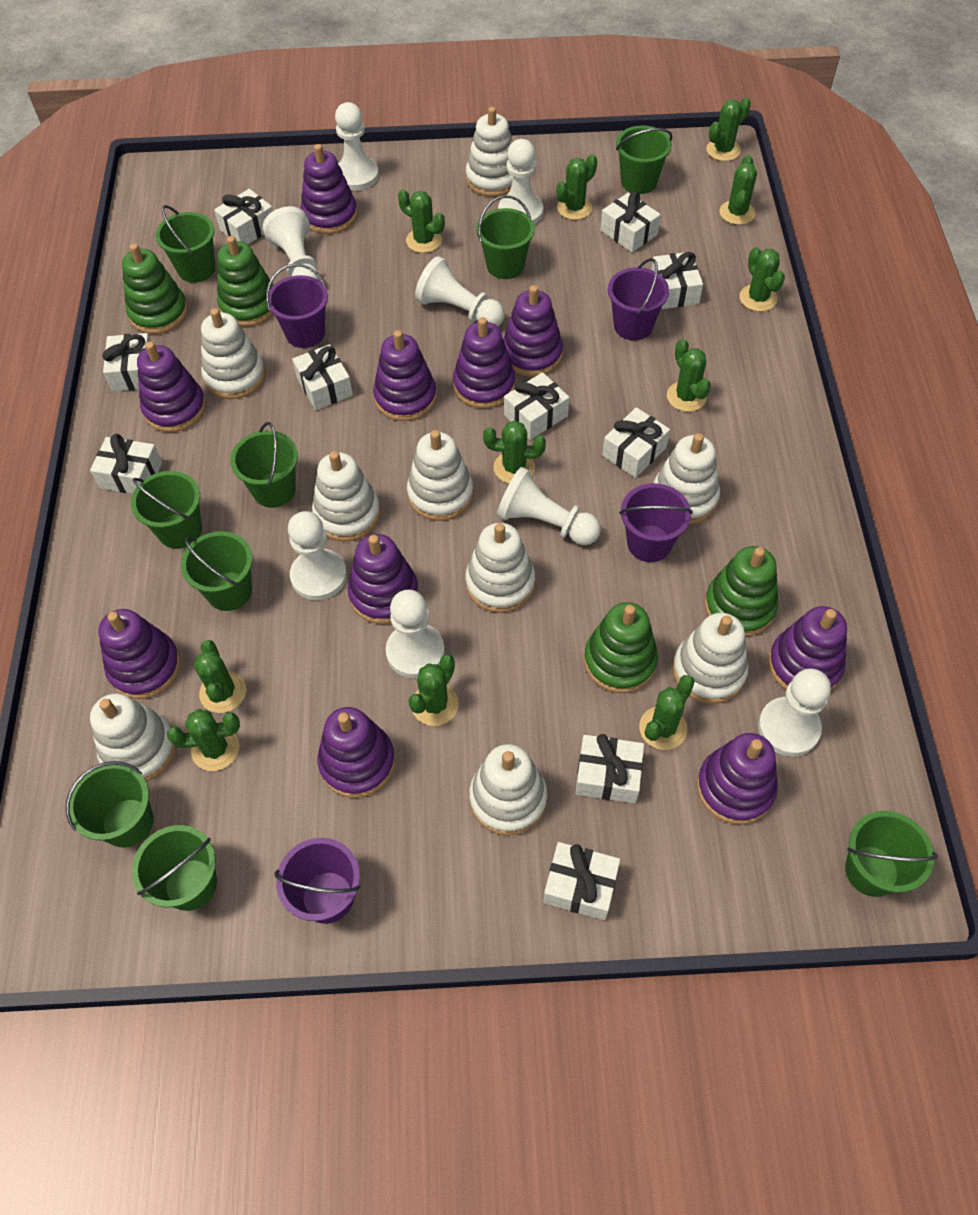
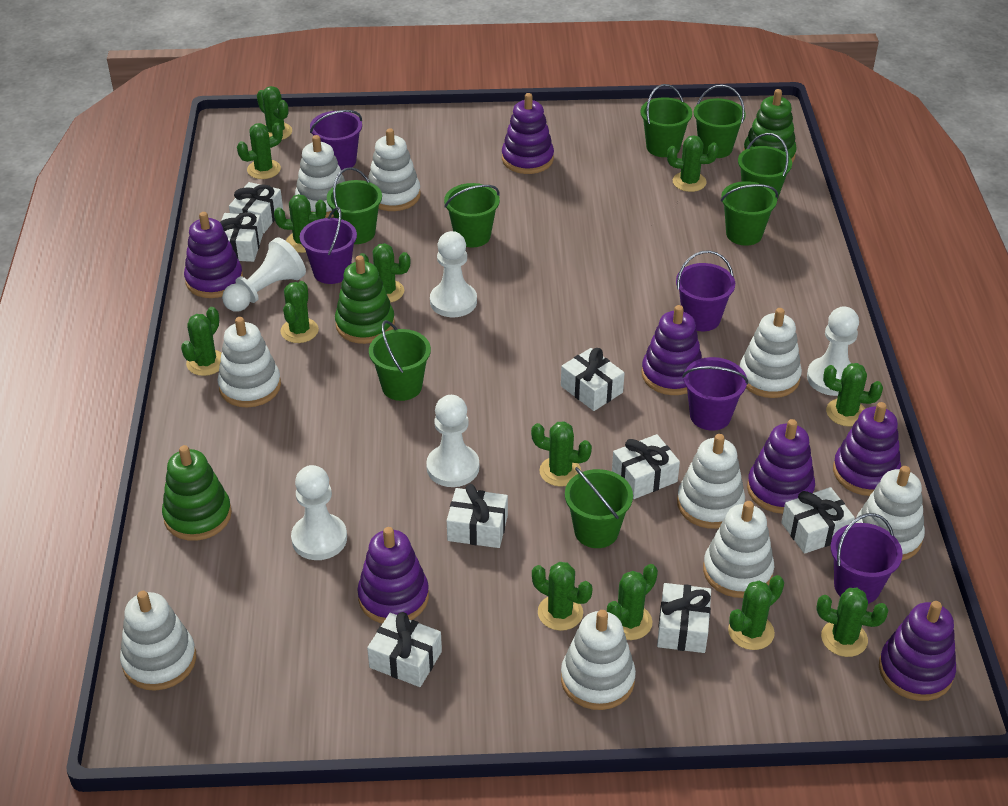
green bucket: [66,761,154,847] [131,471,202,549] [132,825,217,911] [155,205,215,283] [181,531,253,611] [230,422,298,508] [476,195,535,279] [616,126,673,194] [845,811,938,897] = 9 -> [327,167,382,244] [369,320,431,401] [444,183,500,247] [565,467,633,548] [641,84,692,157] [694,85,746,158] [721,181,778,246] [738,133,792,200] = 8
green cactus: [167,709,240,771] [194,640,246,713] [398,189,445,253] [408,655,459,726] [483,421,546,483] [556,154,597,220] [639,675,694,750] [667,339,711,412] [706,97,751,161] [720,155,757,225] [739,247,785,312] = 11 -> [181,307,221,376] [237,123,283,179] [257,86,292,140] [274,194,326,253] [280,281,319,343] [360,243,411,303] [531,421,592,487] [532,562,593,631] [607,564,658,640] [667,135,718,192] [728,575,784,650] [816,588,888,657] [823,363,883,426] = 13
green stacking toy: [122,243,188,334] [217,236,274,327] [584,602,658,693] [704,546,778,637] = 4 -> [162,445,232,541] [335,255,395,344] [743,89,797,163] = 3
purple bucket: [266,264,328,348] [274,838,361,924] [608,258,669,340] [619,483,693,562] = 4 -> [300,207,357,284] [310,110,362,170] [676,250,735,331] [682,357,748,431] [831,513,903,604] = 5
purple stacking toy: [98,609,181,699] [137,342,206,432] [300,144,358,234] [317,707,395,798] [348,534,419,624] [373,330,437,421] [453,317,515,409] [503,285,563,377] [697,733,778,824] [768,606,847,690] = 10 -> [184,212,243,298] [357,527,429,624] [502,93,554,174] [641,305,702,395] [747,419,815,514] [833,402,901,496] [879,601,956,701] = 7
white gift: [90,434,162,494] [102,333,151,391] [214,189,273,244] [292,344,353,410] [504,372,569,440] [543,842,620,920] [575,734,644,803] [600,191,661,252] [602,407,670,478] [651,252,703,309] = 10 -> [220,212,263,262] [229,182,283,233] [367,612,442,687] [447,484,508,548] [561,348,625,411] [612,434,680,499] [657,583,711,653] [781,487,855,554] = 8
white pawn: [262,206,320,281] [288,511,347,600] [335,102,379,191] [386,590,445,678] [415,256,504,327] [497,467,601,545] [498,139,543,225] [758,668,831,756] = 8 -> [222,237,306,312] [291,465,347,560] [426,395,479,487] [430,231,477,317] [807,307,859,396] = 5

